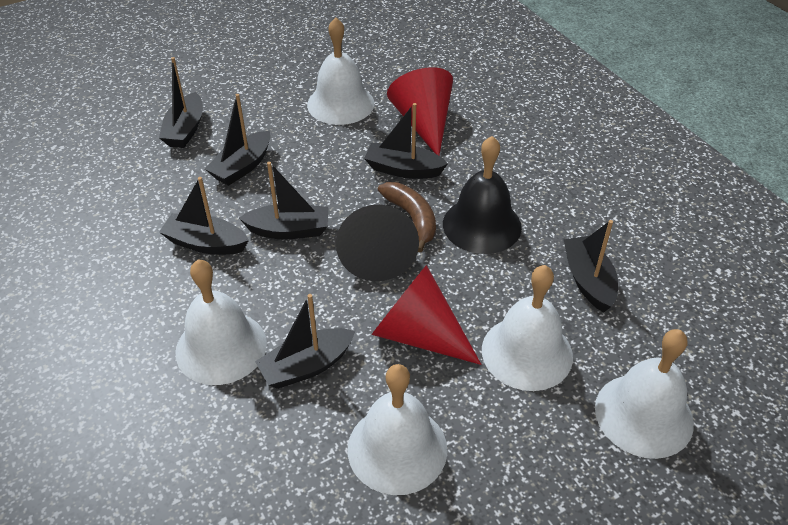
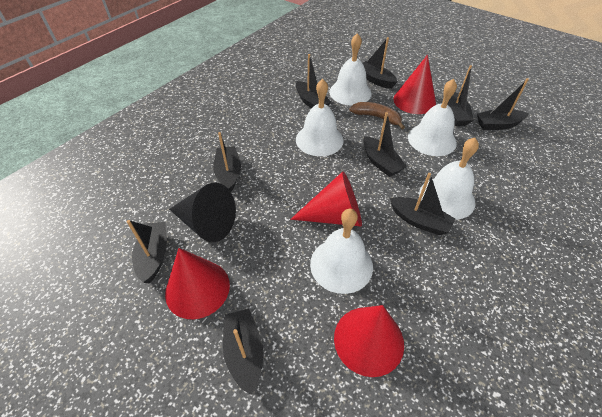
black bell: [443,136,522,254] = 1 -> none = 0
black boat: [159,57,203,148] [159,177,249,255] [205,94,270,186] [239,162,329,240] [255,294,355,389] [364,103,448,179] [563,220,618,312] = 7 -> [127,220,167,283] [213,132,241,192] [223,309,264,395] [296,54,331,108] [363,37,397,89] [363,112,407,177] [390,173,455,235] [447,65,474,126] [477,78,529,130] = 9
red cone: [372,265,481,365] [387,67,453,155] = 2 -> [165,248,230,319] [290,171,362,226] [334,305,404,377] [393,55,436,114] = 4

